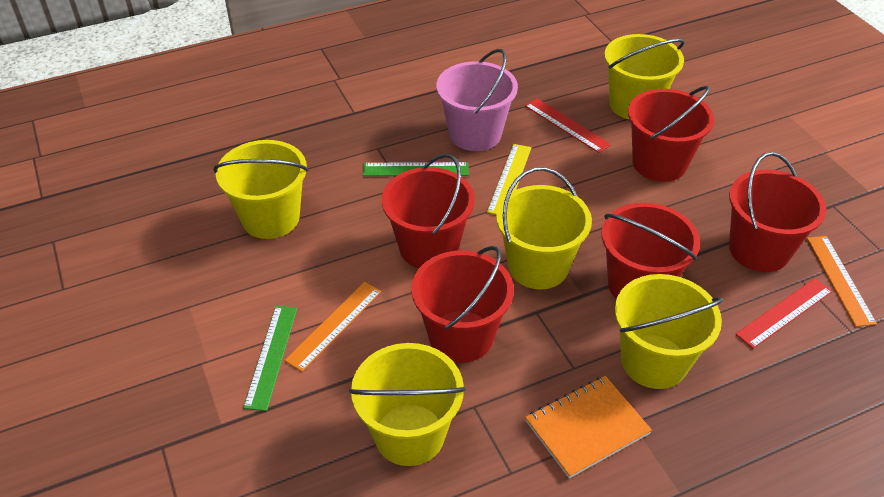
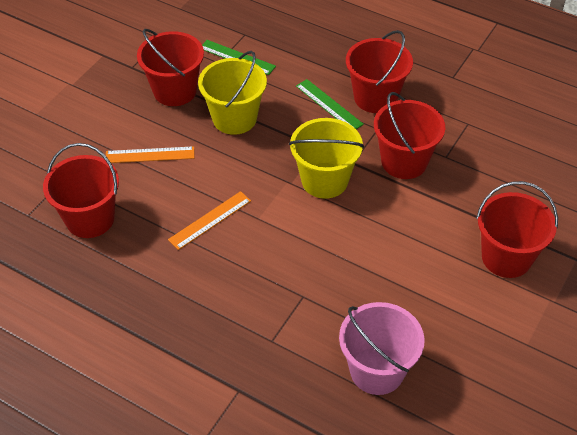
orange notebook: [525,376,652,479] = 1 -> none = 0
red ruler: [525,98,611,153] [736,278,832,349] = 2 -> none = 0
yellow bucket: [213,140,308,239] [349,343,466,466] [496,167,592,289] [604,34,685,120] [615,274,723,389] = 5 -> [198,51,267,135] [289,118,364,199] = 2
yellow ruler: [487,144,531,215] = 1 -> none = 0

